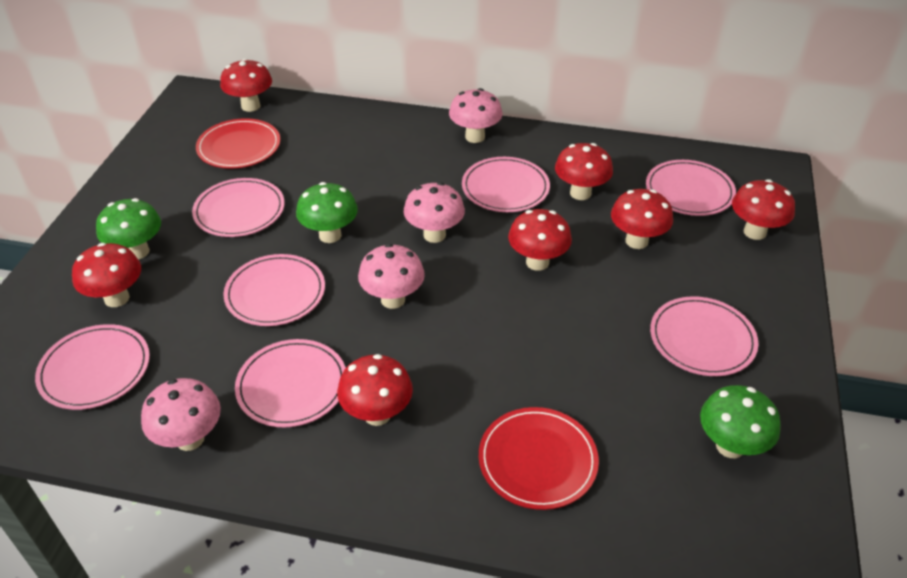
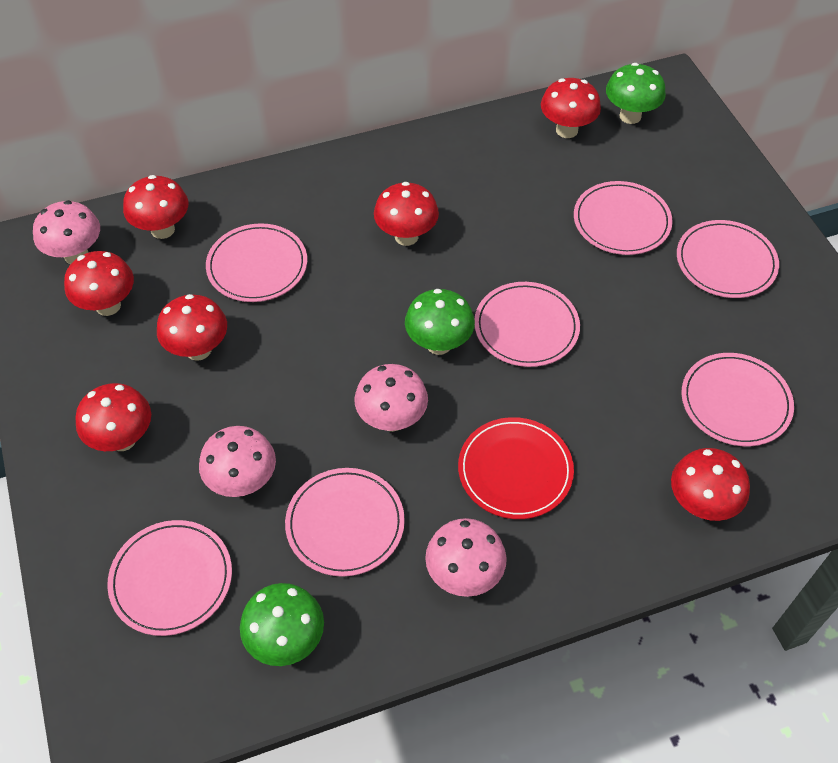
red plate: [196,118,280,169] [479,407,599,510] = 2 -> [458,417,574,519] = 1

